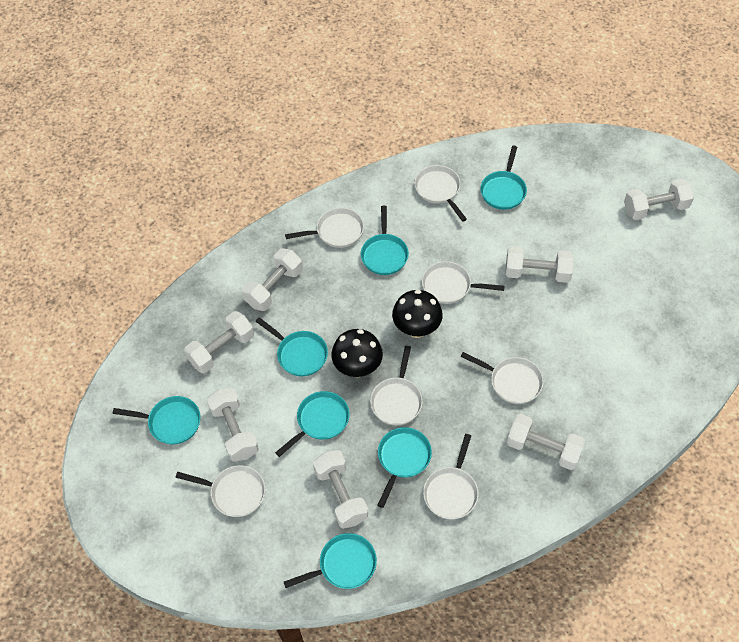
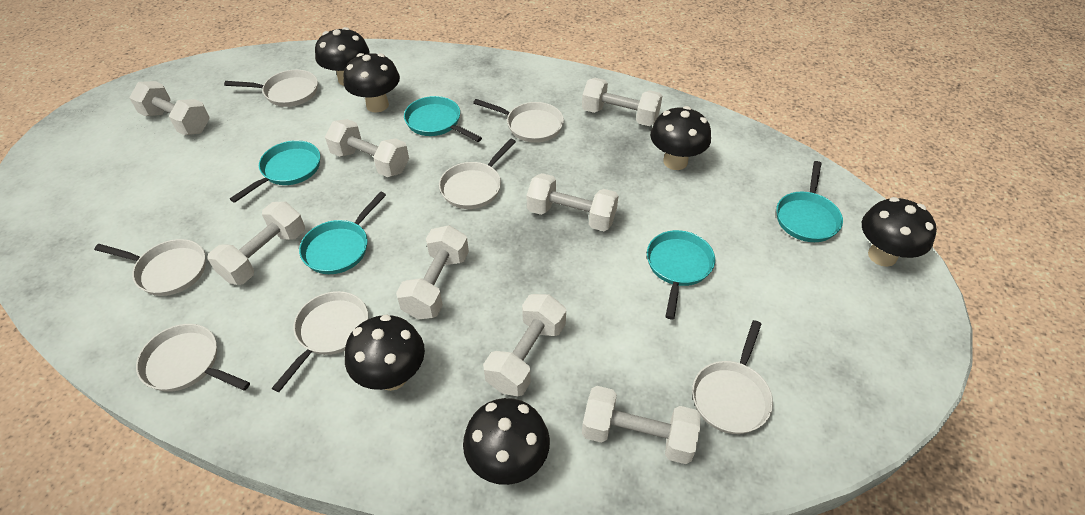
black mushroom: [331,329,383,377] [392,290,443,338] = 2 -> [315,27,370,86] [344,53,400,113] [345,314,425,391] [463,398,550,485] [650,106,711,170] [862,197,937,267] = 6
turquoise pan: [112,396,201,445] [256,317,328,376] [275,391,350,457] [284,533,377,589] [361,206,409,275] [378,427,432,508] [480,146,527,210] = 7 -> [230,140,320,203] [299,192,386,274] [404,96,482,142] [647,230,715,319] [776,161,843,242] = 5
white dumbbell: [184,311,254,373] [207,388,259,462] [242,248,303,311] [313,450,368,529] [506,246,574,283] [507,414,585,470] [624,179,694,220] = 7 -> [129,81,210,135] [207,202,305,285] [325,119,409,177] [396,225,469,319] [483,294,566,396] [527,173,618,231] [582,78,662,126] [582,386,701,464] = 8

